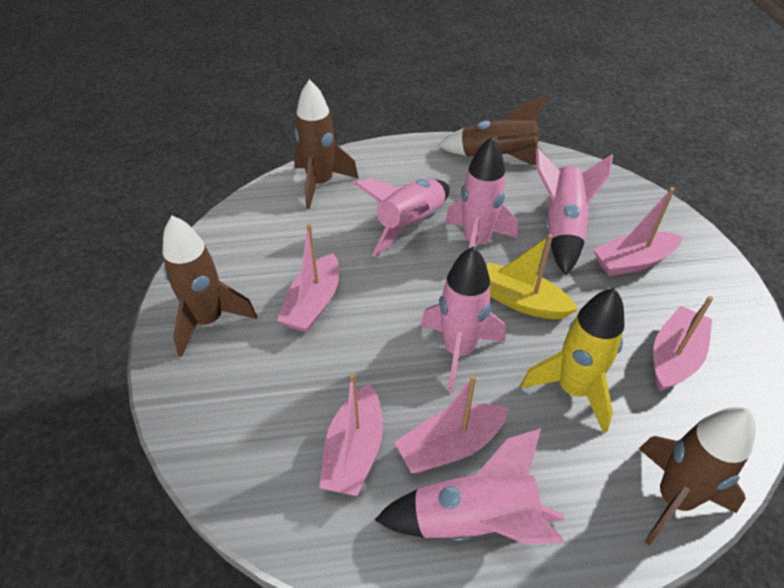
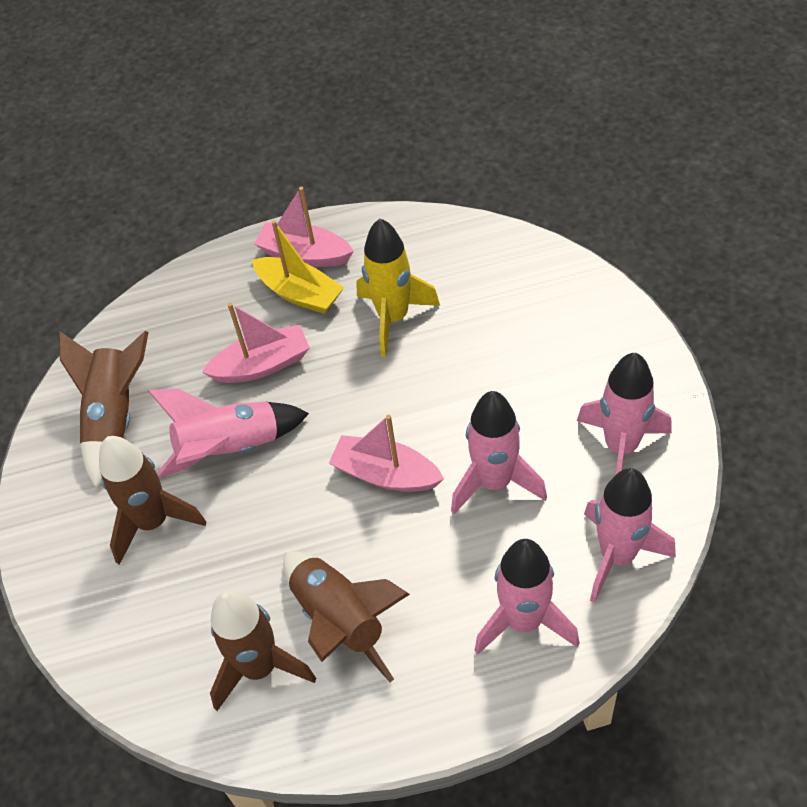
pink boat: [277,224,339,333] [319,373,383,496] [394,375,509,473] [593,187,682,276] [653,296,713,391] = 5 -> [202,303,310,383] [254,187,354,267] [329,415,444,491] = 3

